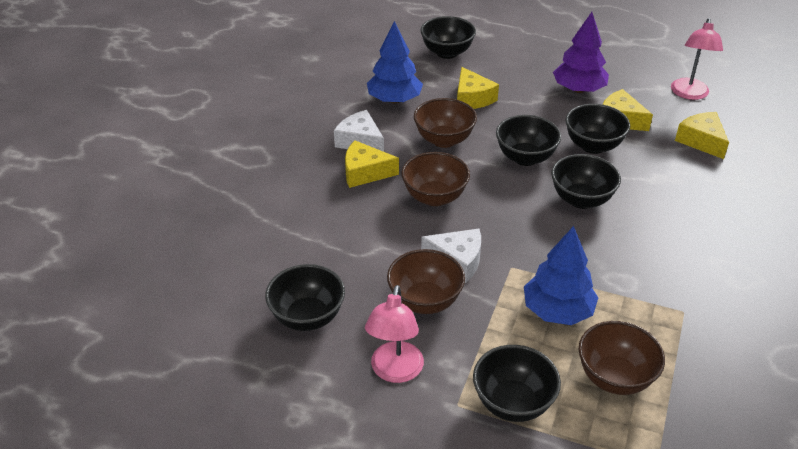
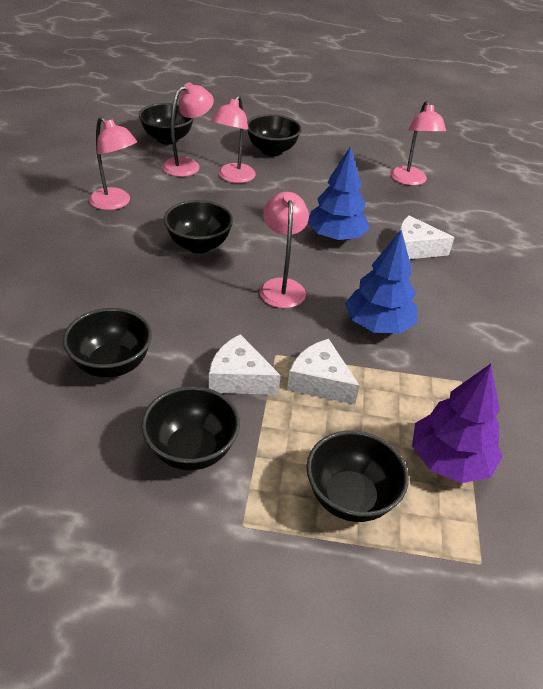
brown bowl: [387,249,465,314] [401,152,470,206] [414,98,477,148] [579,321,665,395] = 4 -> none = 0
pink lamp: [365,285,424,383] [671,18,723,100] = 2 -> [89,116,137,210] [162,82,214,177] [211,95,256,183] [259,192,309,308] [391,101,446,186] = 5
white cheese: [334,110,384,152] [421,228,481,283] = 2 -> [209,334,281,395] [287,339,360,404] [400,215,455,259] = 3
yellow cheese: [345,140,399,188] [457,67,499,109] [603,89,653,131] [675,112,729,159] = 4 -> none = 0

